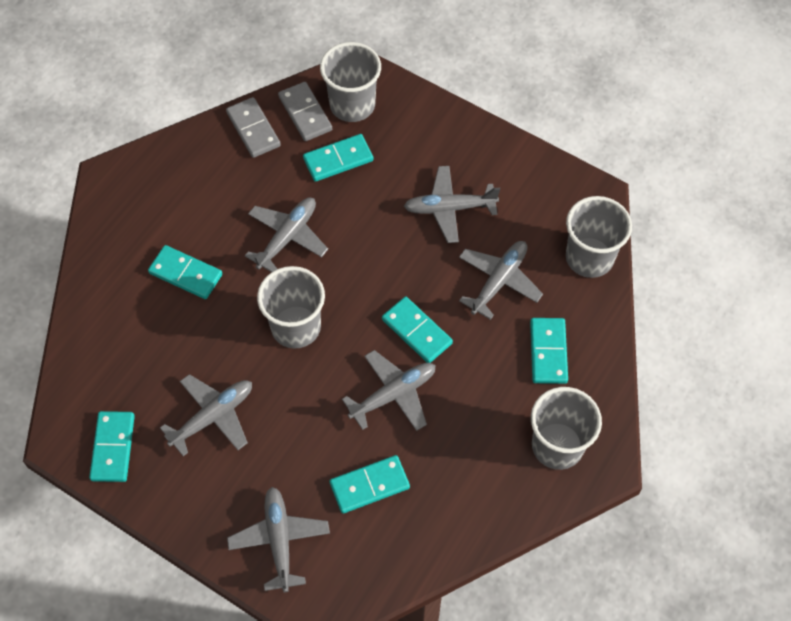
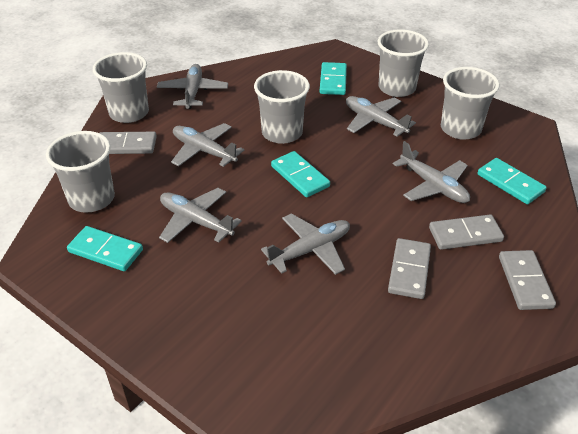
grey cup: [257,266,325,349] [320,42,381,122] [531,387,602,470] [566,196,632,278] = 4 -> [46,131,115,213] [93,52,149,123] [254,70,310,144] [378,29,429,97] [441,67,500,140] = 5
grey domino: [226,97,281,158] [278,82,332,141] = 2 -> [100,132,157,154] [388,238,431,299] [429,215,504,250] [499,250,556,310] = 4
turquoise domino: [89,411,135,482] [148,245,222,299] [303,134,373,182] [330,455,410,514] [382,296,453,363] [530,318,568,384] = 6 -> [67,226,143,271] [271,151,330,197] [320,62,347,95] [478,158,547,204] = 4

